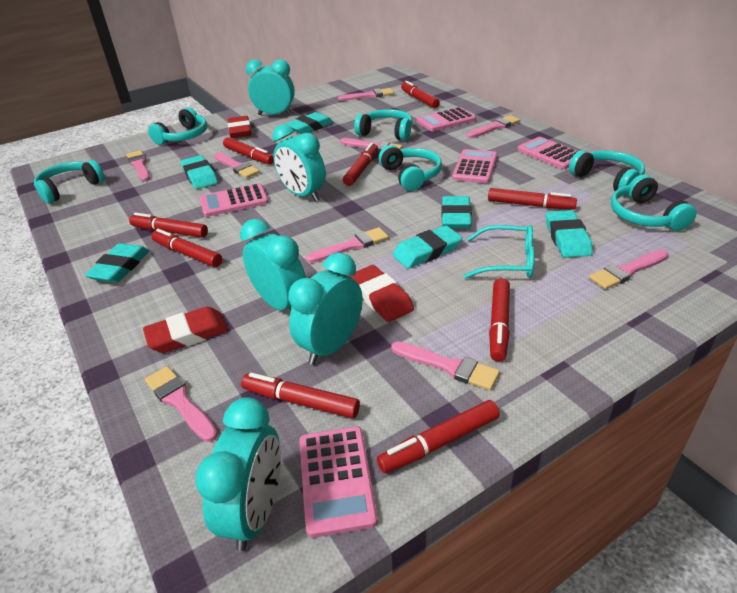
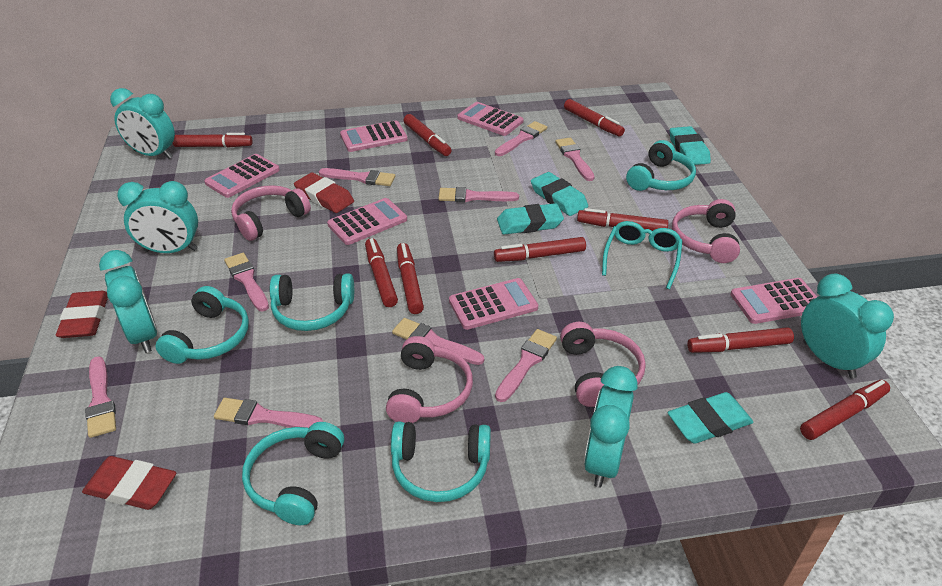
pink calculator: [200,183,269,217] [299,426,378,538] [417,107,476,132] [452,149,497,183] [517,137,578,169] = 5 -> [204,154,280,198] [327,198,407,245] [340,120,408,152] [449,278,538,330] [457,102,523,136] [730,278,817,324] = 6
pink headphones: none = 0 -> [231,185,311,241] [386,336,473,423] [560,322,646,407] [672,199,740,263] = 4
turquoise eraser: [85,243,149,283] [181,155,218,189] [285,112,333,134] [392,225,462,269] [441,196,472,228] [546,210,593,258] = 6 -> [497,203,564,235] [531,172,588,216] [668,392,753,444] [670,126,711,165] = 4
turquoise headphones: [34,160,105,204] [148,107,207,145] [354,109,413,141] [379,145,442,191] [569,150,645,191] [611,175,696,231] = 6 -> [155,286,249,364] [242,422,344,525] [270,273,354,331] [391,422,491,502] [626,140,696,191] = 5

